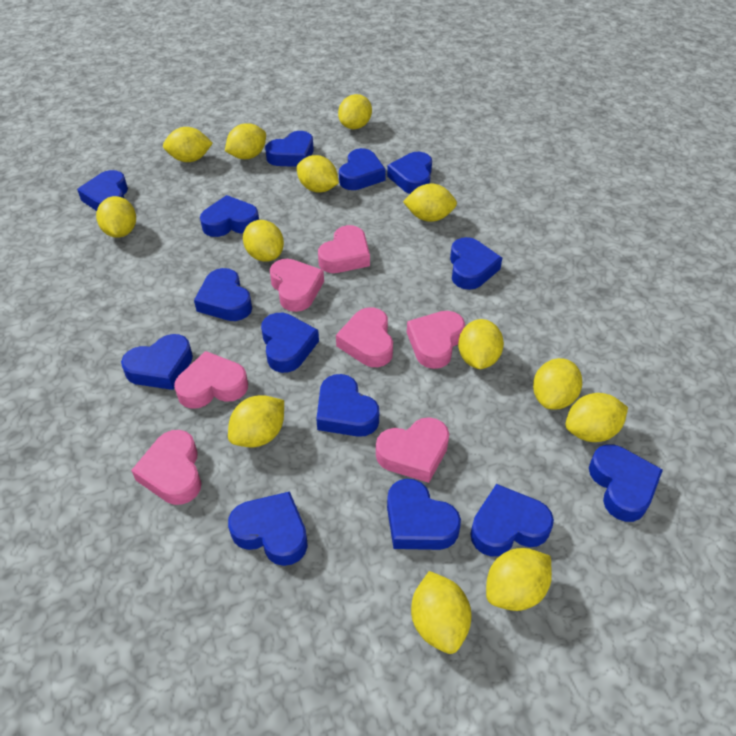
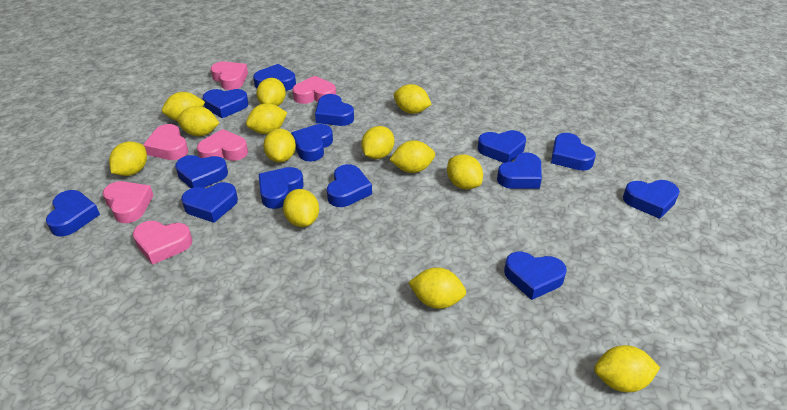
pink heart: [131,430,201,505] [174,351,248,409] [270,259,324,312] [318,225,370,273] [336,307,393,367] [376,417,449,483] [407,311,465,369] = 7 -> [103,181,154,223] [133,221,193,265] [143,124,188,160] [197,129,248,161] [210,61,248,90] [292,76,336,104] = 6

